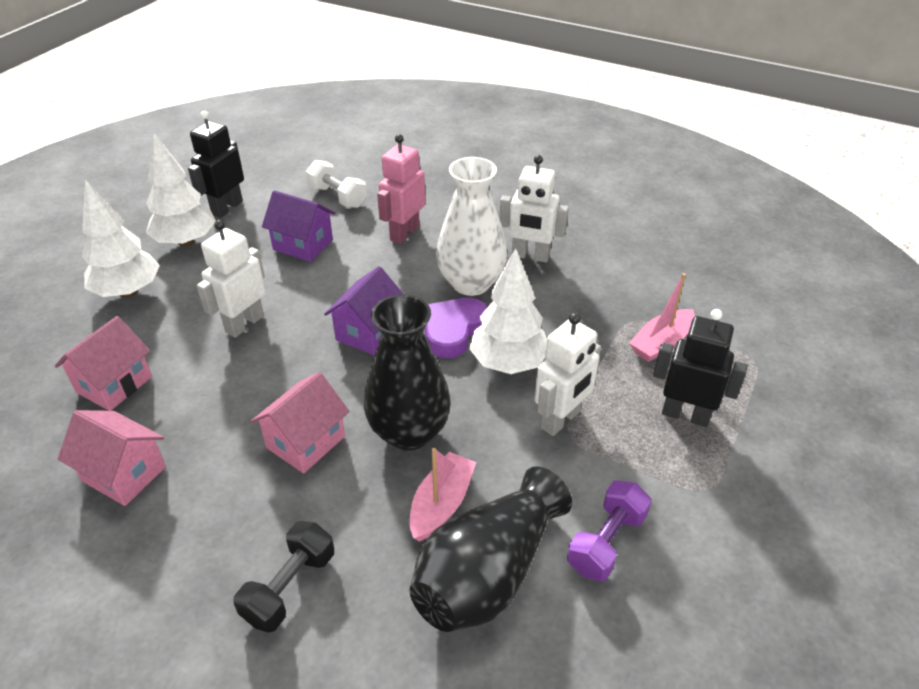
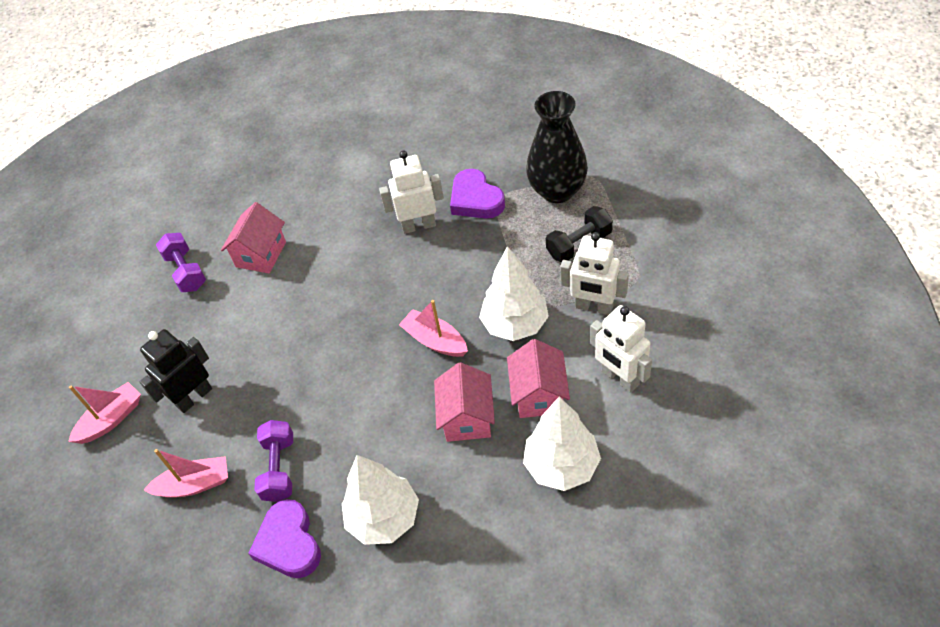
black robot: [188,111,244,218] [653,309,748,427] = 2 -> [140,329,212,413] = 1
black vase: [364,294,451,451] [409,467,572,632] = 2 -> [526,91,588,203] = 1
pink boat: [409,448,476,542] [629,273,695,362] = 2 -> [68,382,141,444] [144,449,228,497] [399,300,468,357] = 3
pink robot: [377,134,425,244] = 1 -> none = 0
purple dumbbell: [567,480,651,581] = 1 -> [156,233,206,292] [254,420,293,502] = 2
purple heart: [424,298,487,358] = 1 -> [248,499,321,578] [450,169,505,219] = 2
purple house: [262,190,335,262] [324,266,403,355] = 2 -> none = 0
white dumbbell: [306,160,367,208] = 1 -> none = 0
white vase: [436,157,507,296] = 1 -> none = 0

